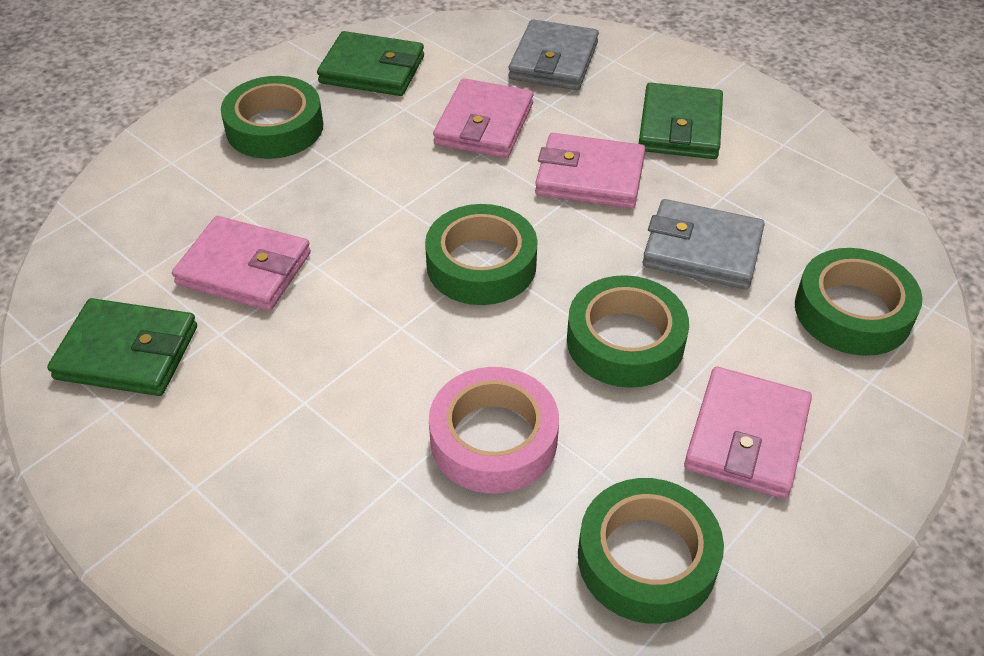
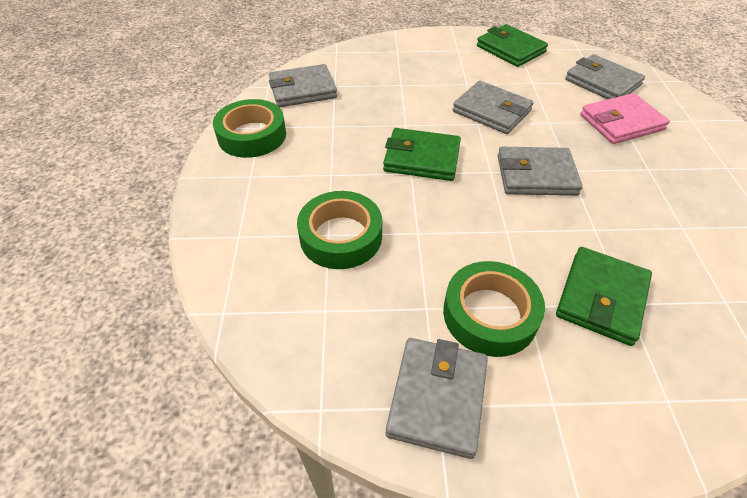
green tape: [221,76,323,159] [425,204,538,305] [567,275,689,388] [578,478,724,624] [795,248,922,356] = 5 -> [213,99,286,158] [297,191,382,269] [443,261,545,357] = 3
grey wallet: [508,19,599,90] [642,199,765,290] = 2 -> [269,64,337,107] [386,338,488,459] [453,81,534,134] [497,147,583,196] [565,54,645,99] = 5
pink tape: [429,367,559,494] = 1 -> none = 0
pink wallet: [172,216,311,311] [433,78,533,158] [535,133,645,208] [684,367,812,499] = 4 -> [580,93,670,144] = 1

